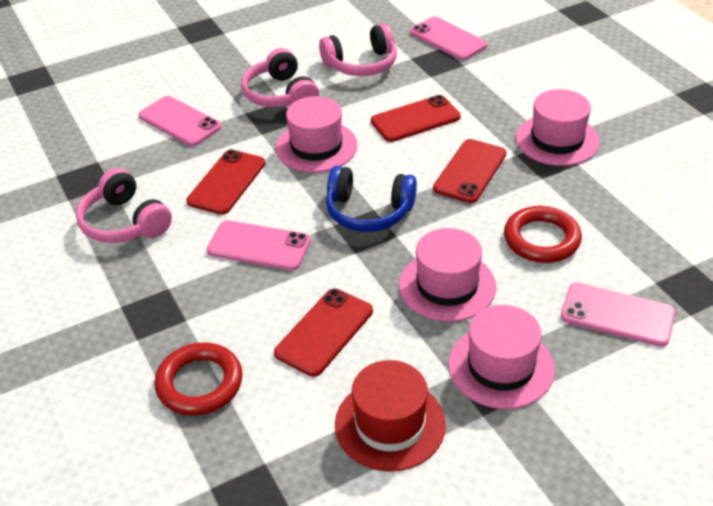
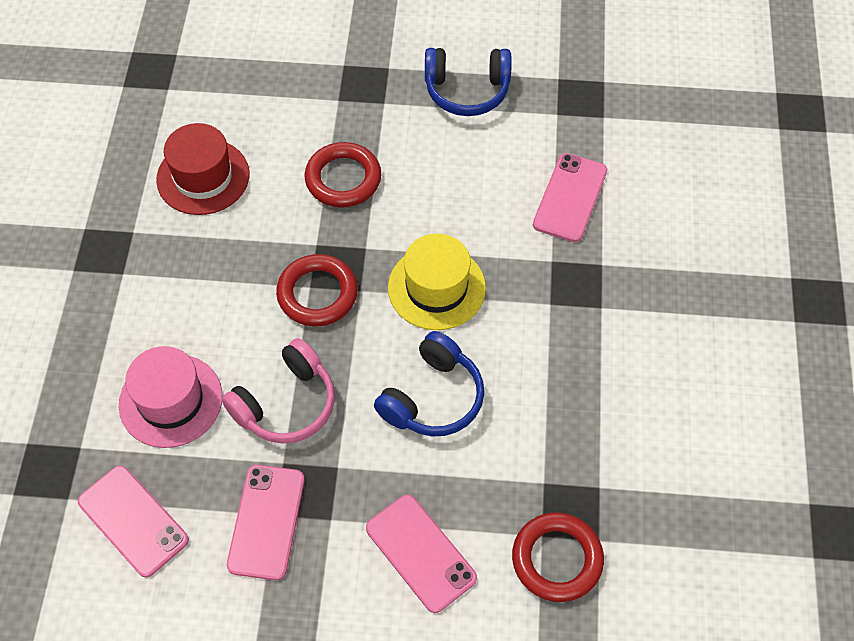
blue headphones: [326,166,417,232] = 1 -> [374,331,484,436] [425,48,512,116] = 2
pink hat: [275,96,358,173] [399,228,496,322] [448,305,555,409] [516,89,600,166] = 4 -> [119,346,223,448] = 1
pink headphones: [76,168,172,243] [241,48,319,107] [319,23,397,76] = 3 -> [222,338,335,444] = 1
red phone: [186,149,265,215] [274,289,373,377] [371,95,461,142] [433,139,506,203] = 4 -> none = 0
red ring: [154,342,243,416] [504,206,582,263] = 2 -> [276,254,358,326] [305,142,381,208] [512,512,604,602] = 3
yellow hat: none = 0 -> [388,234,486,330] = 1

